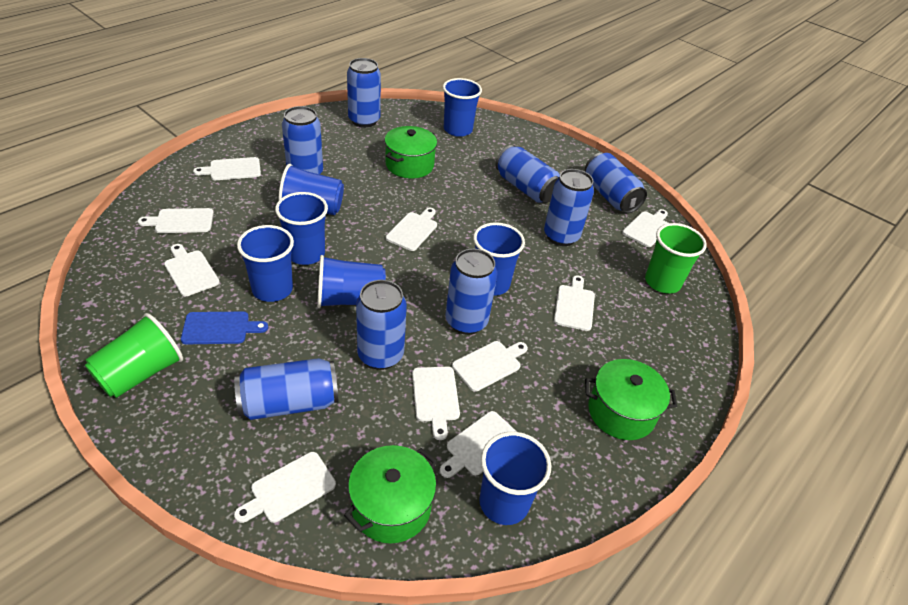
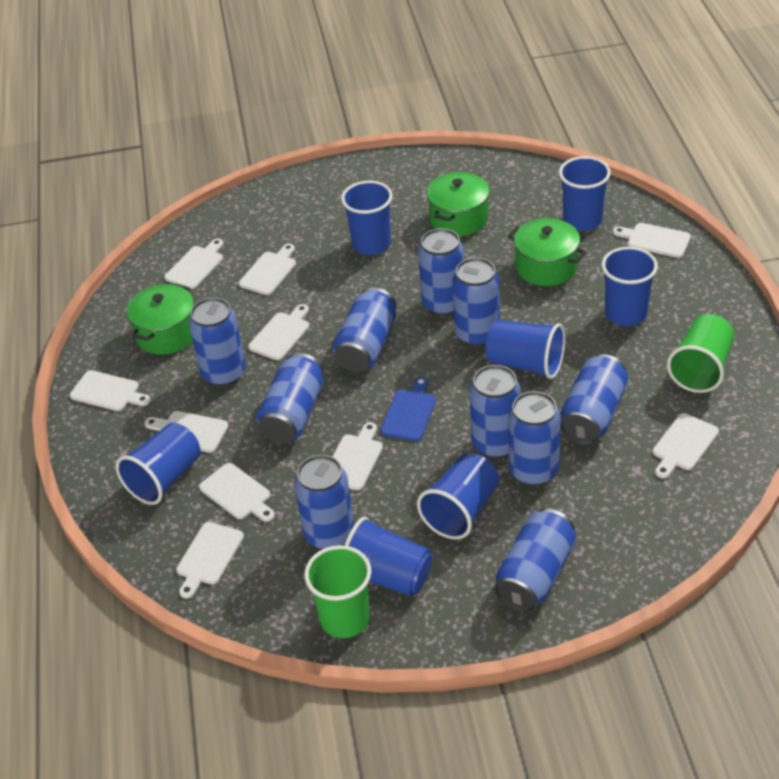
blue can: [234,358,339,420] [282,106,323,174] [347,58,381,128] [356,280,407,370] [445,249,497,335] [496,145,560,203] [544,169,594,246] [585,153,647,214] = 8 -> [189,297,246,387] [256,353,323,443] [294,455,354,550] [333,288,396,372] [418,228,464,316] [452,258,500,347] [470,365,521,459] [494,508,576,613] [508,391,561,486] [560,354,629,445] = 10

